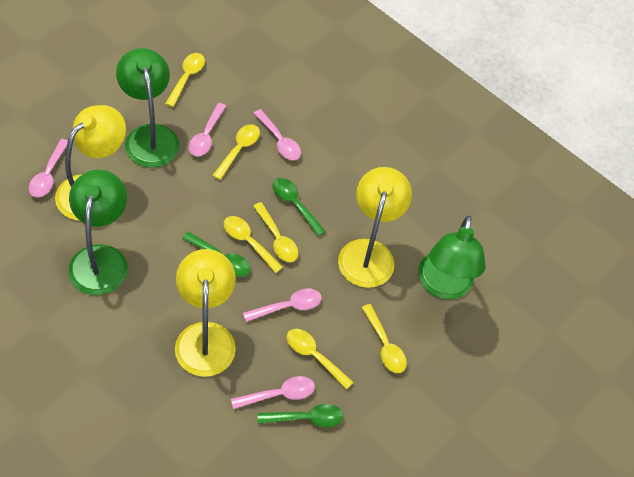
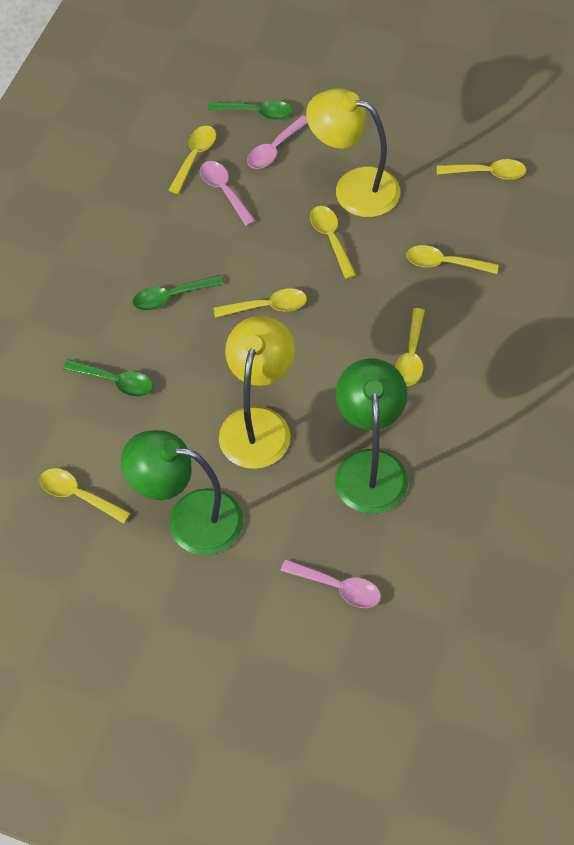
green lamp: [68,170,128,295] [116,48,180,168] [418,216,486,300] = 3 -> [121,430,244,555] [335,358,408,514] = 2
pink spoon: [29,139,68,198] [189,103,226,156] [231,376,315,409] [243,288,322,322] [253,109,301,160] = 5 -> [200,161,256,226] [247,115,308,169] [280,559,381,608] = 3
yellow lamp: [55,105,126,221] [175,249,236,377] [338,167,412,288] = 3 -> [219,316,295,469] [306,88,400,217] = 2
yellow spoon: [165,53,205,107] [212,124,260,180] [224,216,283,273] [253,202,298,262] [287,329,354,390] [361,304,407,373] = 6 -> [40,468,131,524] [169,126,216,194] [214,288,307,318] [310,206,356,279] [395,308,425,386] [406,245,498,274] [437,159,526,180] = 7

